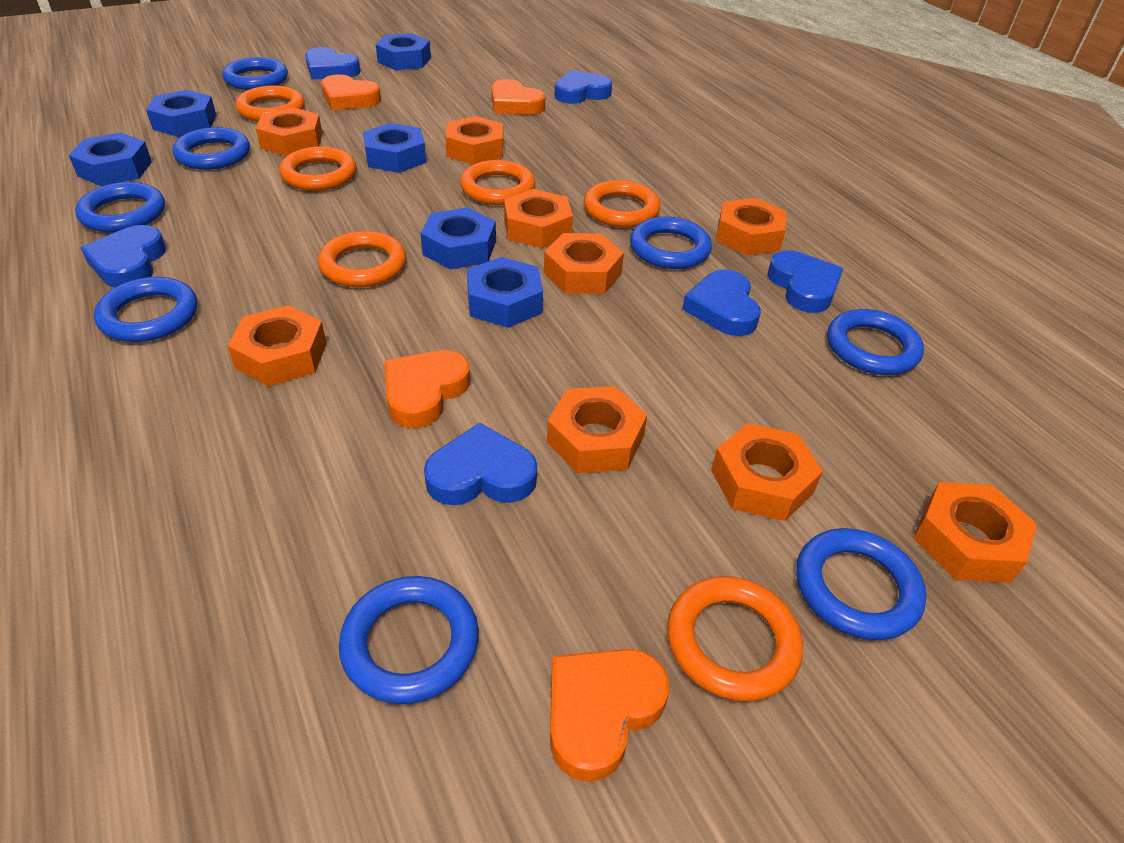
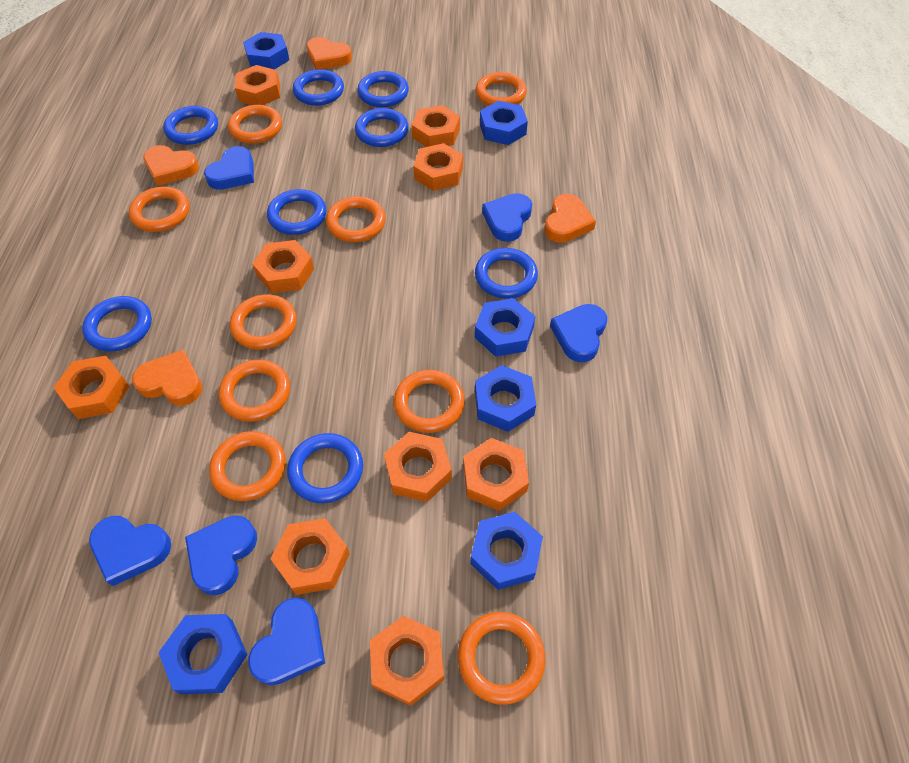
orange ring: [236,86,305,122] [279,146,357,191] [318,231,406,287] [460,160,535,205] [584,180,660,228] [667,576,803,702] = 6 -> [129,187,190,232] [209,431,286,501] [219,360,290,422] [228,105,282,144] [230,294,297,350] [326,196,386,242] [394,370,465,433] [458,612,545,705] [475,72,527,106] = 9

